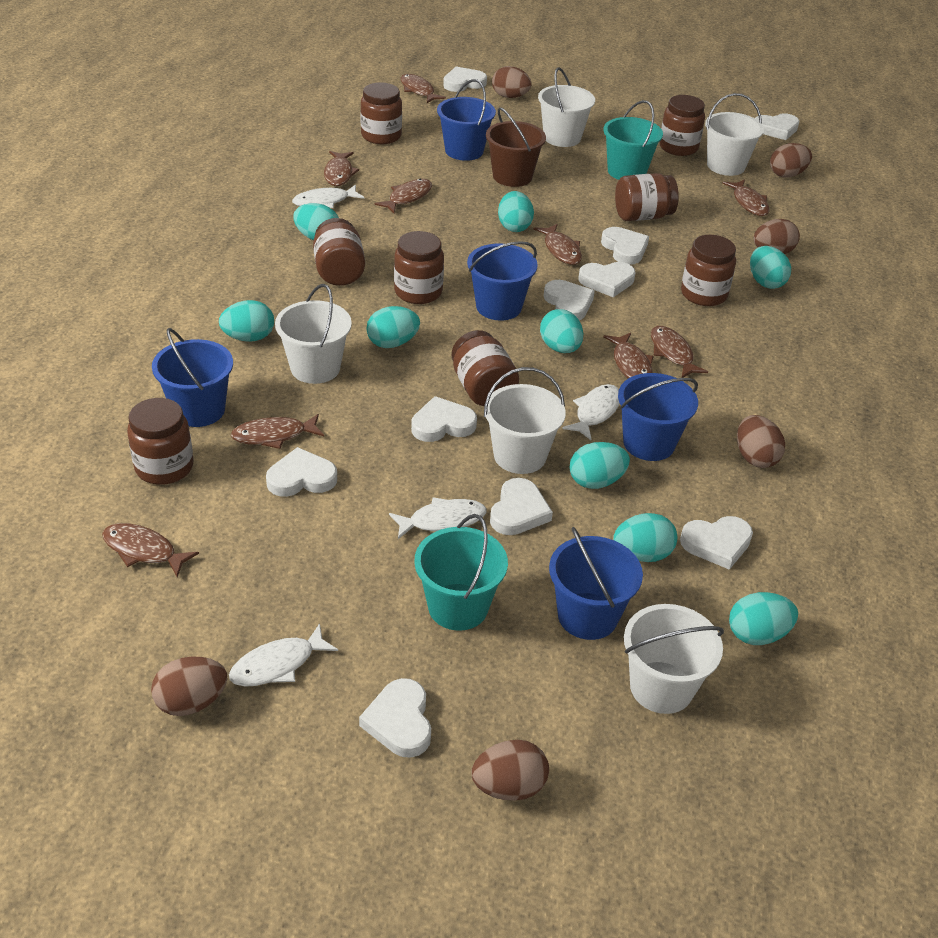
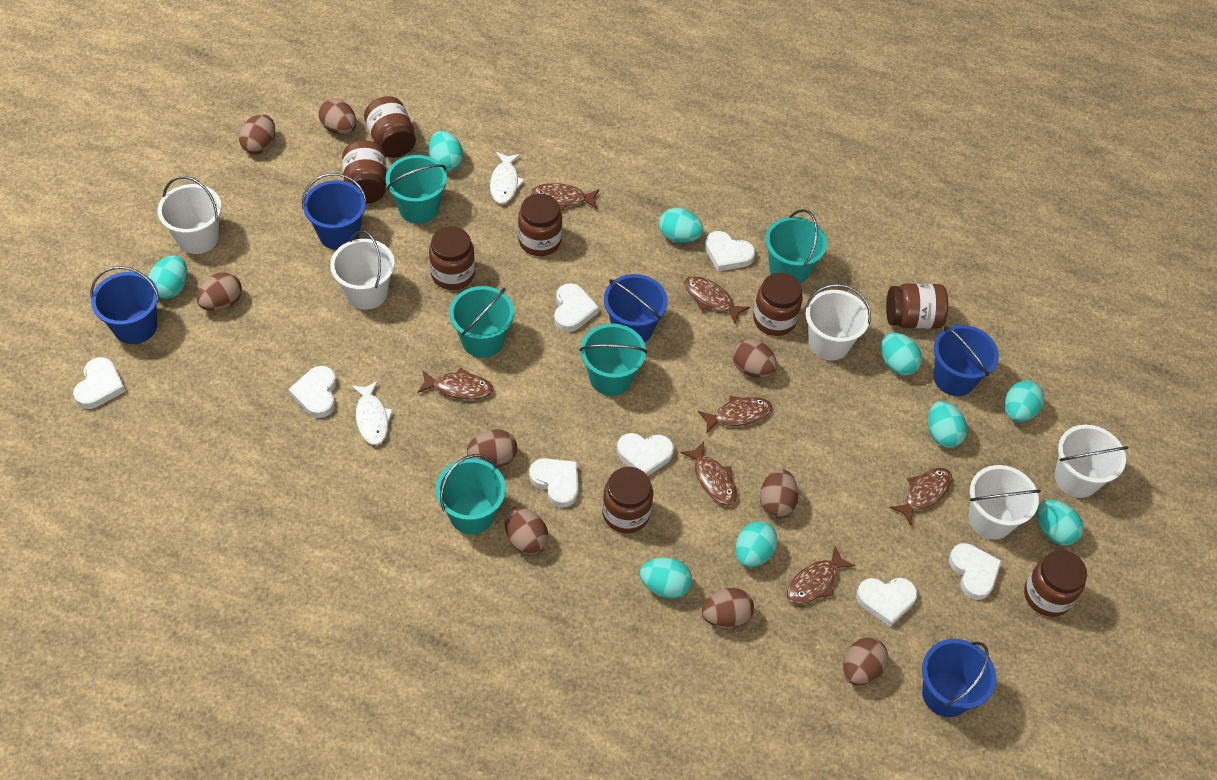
brown bucket: [486,107,546,187] = 1 -> none = 0
brown egg: [151,657,227,716] [471,740,549,801] [492,66,532,98] [737,415,785,468] [754,219,800,254] [770,143,812,178] = 6 -> [196,272,242,311] [239,114,275,154] [318,99,356,135] [467,430,517,467] [505,507,548,555] [701,588,754,629] [732,339,777,378] [760,469,798,518] [843,637,888,685] = 9
brown fish: [102,523,199,577] [231,414,324,449] [324,151,359,186] [374,179,432,213] [400,74,446,103] [534,224,582,265] [603,333,654,378] [651,326,708,378] [722,179,769,216] = 9 -> [417,367,493,400] [531,183,599,211] [680,441,737,506] [684,276,750,323] [698,396,772,433] [787,547,855,604] [889,468,952,525] = 7
turquoise bucket: [414,514,508,631] [603,100,663,180] = 2 -> [386,155,447,224] [436,454,506,534] [449,286,514,358] [579,323,647,396] [765,209,827,284] = 5
white fish: [229,623,338,687] [292,185,364,208] [389,498,487,539] [562,384,620,440] = 4 -> [351,381,393,445] [490,152,525,204] = 2
white heart: [266,447,337,497] [359,678,431,758] [411,396,477,442] [443,67,487,92] [490,478,553,535] [544,280,595,320] [579,262,635,297] [601,227,649,265] [680,516,753,570] [755,113,799,140] = 10 -> [73,357,126,409] [288,366,336,418] [529,458,578,508] [554,283,599,332] [617,433,674,476] [705,231,755,272] [856,578,917,627] [949,543,1002,600] = 8

